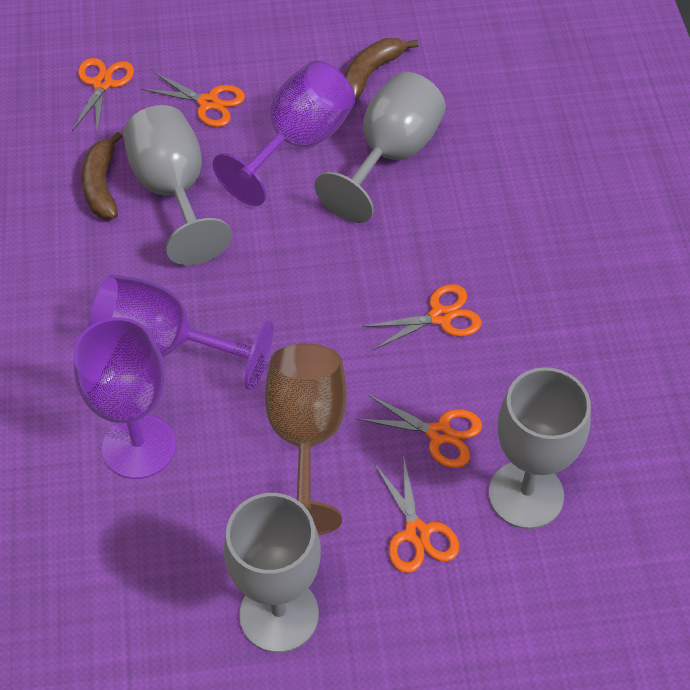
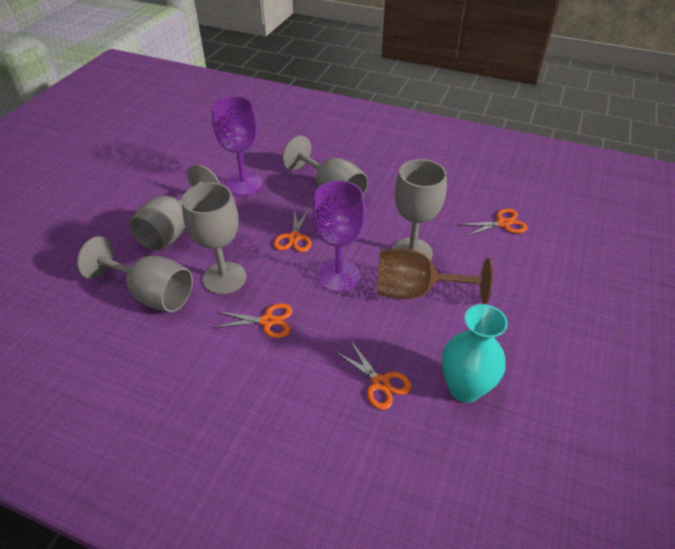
brown banana: [81,131,122,219] [344,38,419,101] = 2 -> none = 0
grey goblet: [123,105,232,265] [224,493,321,653] [315,72,446,223] [489,367,591,529] = 4 -> [77,236,193,312] [129,164,220,251] [182,182,246,294] [282,136,368,194] [392,159,447,261] = 5
orange scissors: [72,58,134,135] [141,72,245,127] [357,394,482,468] [363,284,482,350] [375,455,459,573] = 5 -> [213,303,292,338] [273,207,311,252] [335,340,412,410] [459,209,527,236] = 4
purple goblet: [73,317,176,479] [88,274,274,391] [213,60,355,206] = 3 -> [212,96,262,196] [312,180,366,292] = 2
turquoise vase: none = 0 -> [441,304,508,403] = 1

